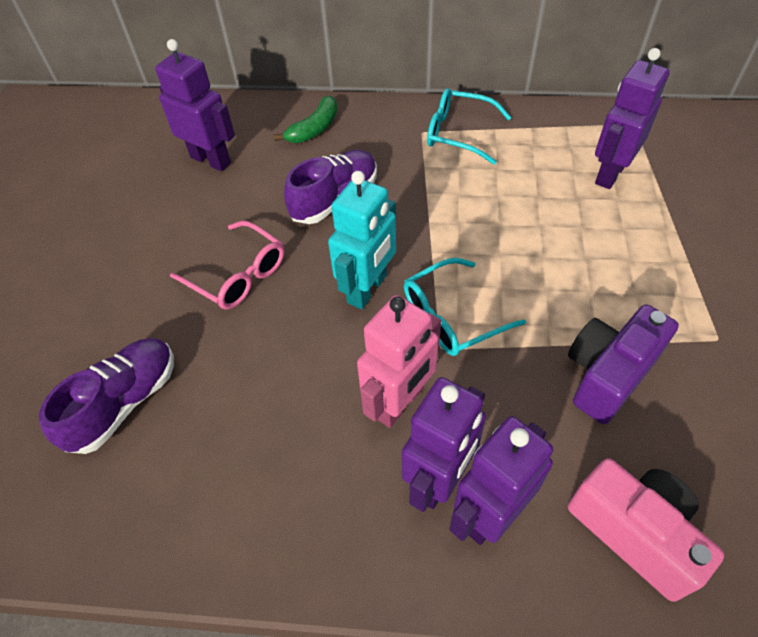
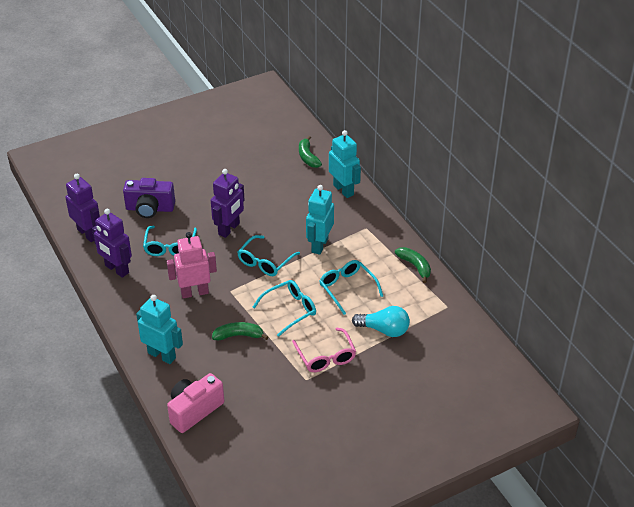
green banana: [274,95,338,143] = 1 -> [212,322,268,341] [299,136,322,168] [395,247,431,283] = 3
purple robot: [155,39,235,171] [402,377,486,512] [450,416,553,545] [595,48,670,189] = 4 -> [65,174,100,242] [92,209,132,278] [211,169,245,238] = 3
purple shoe: [39,338,174,454] [284,150,377,224] = 2 -> none = 0
turquoise glasses: [404,258,526,356] [427,88,512,165] = 2 -> [143,226,197,256] [237,235,300,276] [253,280,316,337] [319,260,383,315] = 4
turquoise light bulb: none = 0 -> [352,306,410,337] = 1
turquoise robot: [328,171,396,309] = 1 -> [136,295,183,364] [306,185,334,255] [329,130,361,198] = 3

